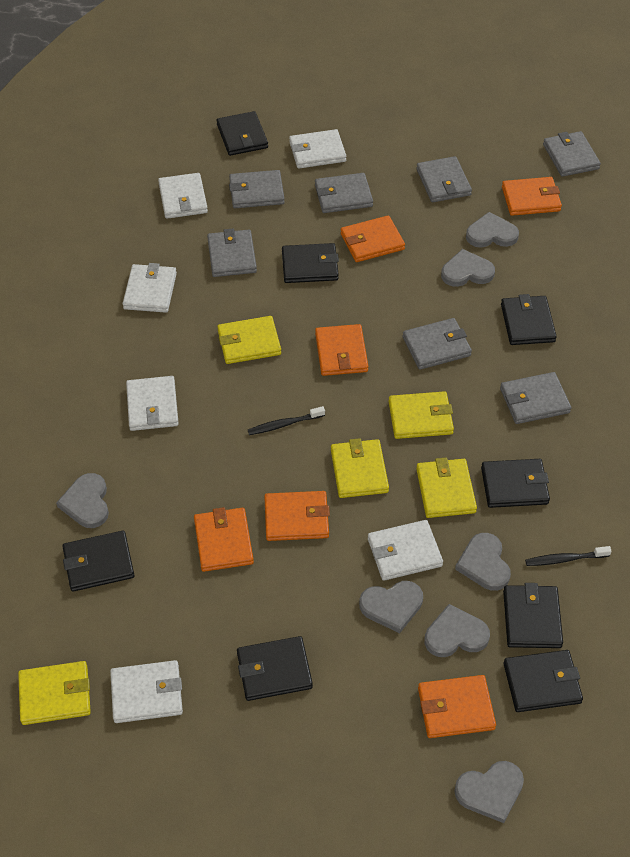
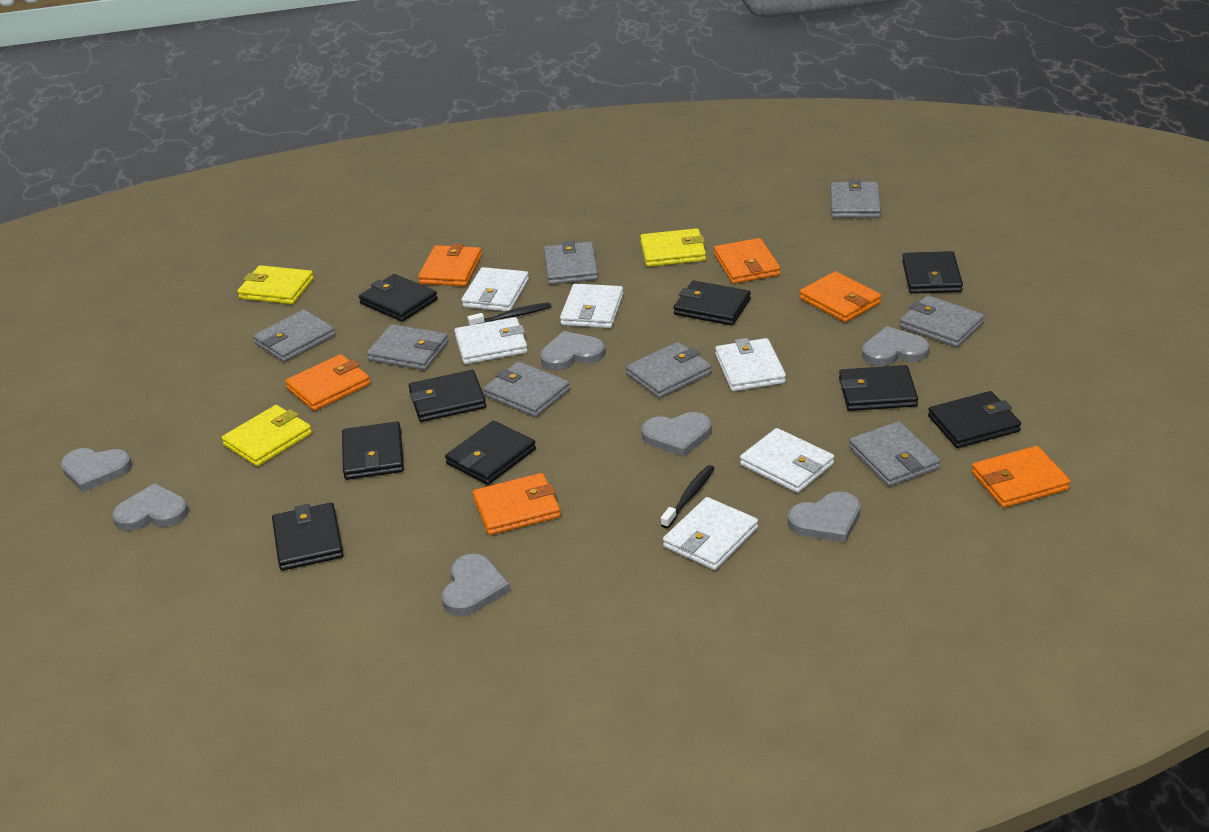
black wallet: [62,531,135,592] [217,111,268,156] [237,636,313,701] [282,243,339,283] [481,459,550,508] [501,294,557,345] [503,583,563,648] [503,650,583,712] = 8 -> [272,503,344,571] [342,421,404,480] [359,274,438,322] [409,370,486,422] [445,421,536,485] [673,281,751,326] [839,365,918,411] [902,251,963,294] [928,391,1021,448] = 9
grey wallet: [207,229,257,277] [229,170,285,208] [315,173,373,213] [403,318,472,370] [416,156,472,202] [500,372,571,424] [543,131,601,177] = 7 -> [253,309,335,362] [367,324,448,370] [483,361,570,417] [544,241,598,285] [626,342,712,398] [830,179,881,218] [849,421,941,487] [900,295,984,347] = 8
yellow wallet: [18,661,91,725] [217,316,281,364] [331,438,389,498] [389,391,454,439] [416,458,477,518] = 5 -> [222,405,312,466] [237,265,314,304] [640,228,706,267] = 3

